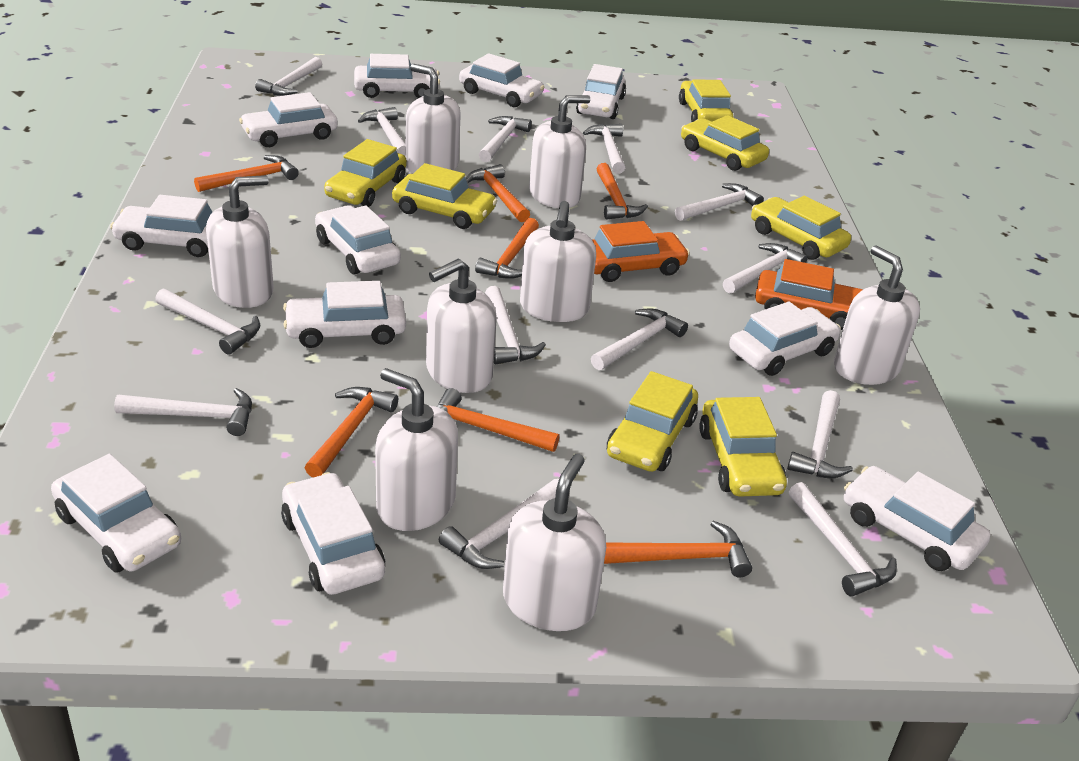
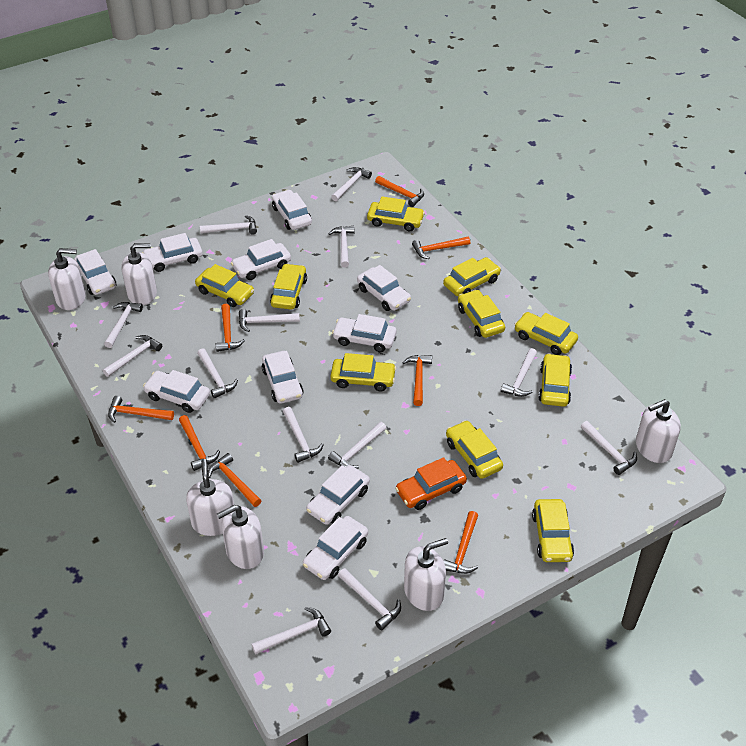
orange car: [592,221,690,282] [755,259,863,330] = 2 -> [395,457,467,510] = 1
orange hammer: [194,155,299,192] [305,387,398,478] [436,388,560,452] [466,164,530,222] [475,218,539,279] [597,163,648,220] [604,521,752,578] = 7 -> [108,396,174,423] [179,415,220,471] [208,453,262,507] [216,304,245,352] [375,176,424,207] [402,355,432,406] [412,236,470,259] [443,511,478,574] = 8
white car: [51,454,181,573] [110,195,212,257] [239,92,338,147] [281,472,385,595] [283,281,406,348] [315,205,401,275] [354,54,440,98] [459,53,544,107] [576,64,626,119] [729,301,841,376] [844,466,990,571] = 11 -> [74,249,116,295] [142,233,203,272] [143,370,210,413] [231,239,291,280] [262,351,304,404] [272,190,312,230] [303,516,368,580] [306,465,370,525] [332,314,396,352] [357,265,411,311] = 10
white soap dispenser: [206,175,274,308] [375,368,458,531] [406,64,461,174] [426,259,497,393] [503,454,606,631] [520,201,596,322] [529,95,590,208] [834,245,920,385] = 8 -> [48,248,86,310] [121,243,157,305] [186,459,234,536] [217,505,264,569] [404,538,448,611] [636,399,681,463] = 6
yellow car: [324,139,407,207] [392,163,497,229] [607,371,698,472] [679,79,733,122] [681,115,769,171] [699,397,787,497] [751,196,851,260] = 7 -> [195,264,254,307] [270,264,307,309] [330,353,396,392] [367,197,425,231] [443,257,501,296] [446,420,503,479] [458,290,505,338] [514,312,578,355] [532,499,574,562] [538,353,572,407] = 10

